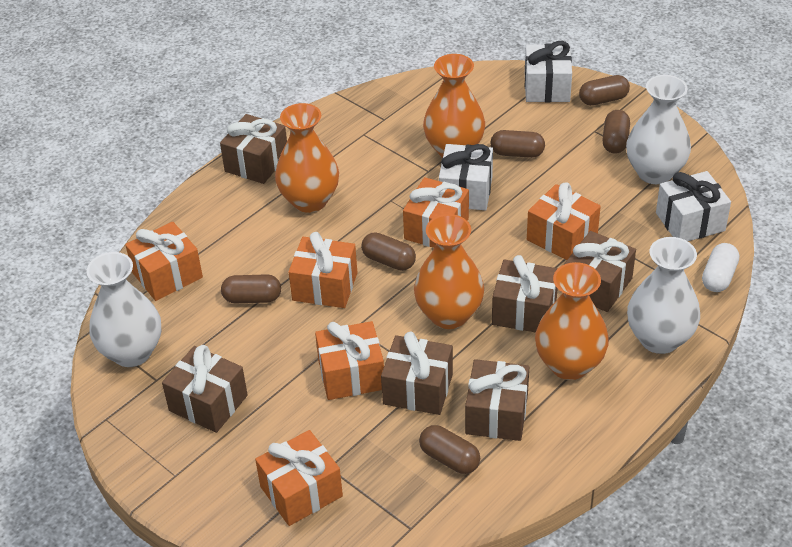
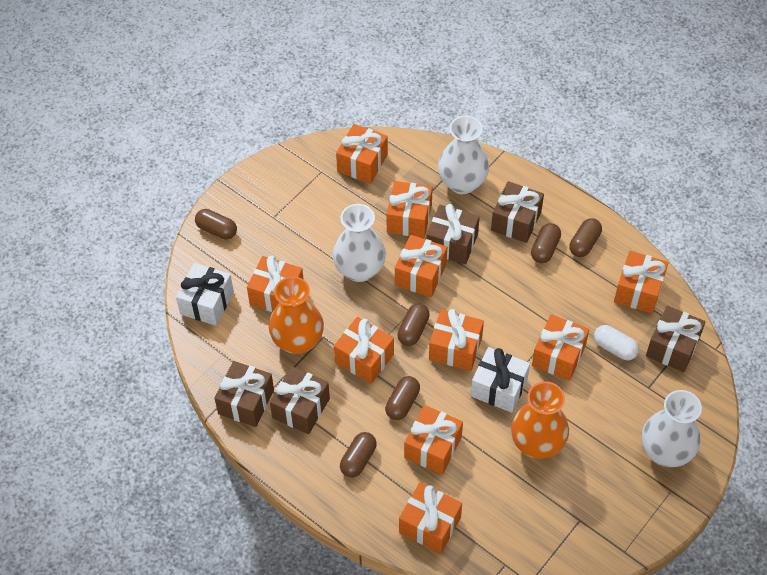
brown gift: [162,345,248,433] [220,114,287,184] [381,332,453,415] [465,359,529,441] [492,255,558,333] [564,231,636,312] = 6 -> [215,361,274,427] [270,366,330,434] [426,204,480,264] [491,181,544,243] [646,306,706,372] = 5
orange gift: [125,222,203,301] [255,430,343,526] [288,232,358,308] [315,321,384,400] [403,177,469,248] [527,183,601,260] = 6 -> [247,256,304,312] [334,317,394,384] [336,124,388,184] [386,181,433,238] [395,235,447,297] [399,482,462,553] [404,405,463,474] [429,309,484,371] [532,314,589,381] [614,251,668,313] = 10
orange vase: [275,103,339,213] [414,214,484,329] [423,54,485,158] [535,262,609,380] = 4 -> [269,276,324,354] [511,381,569,459] = 2
white gift: [439,144,493,210] [525,41,572,102] [656,171,731,241] = 3 -> [176,263,234,326] [471,347,530,413] = 2

